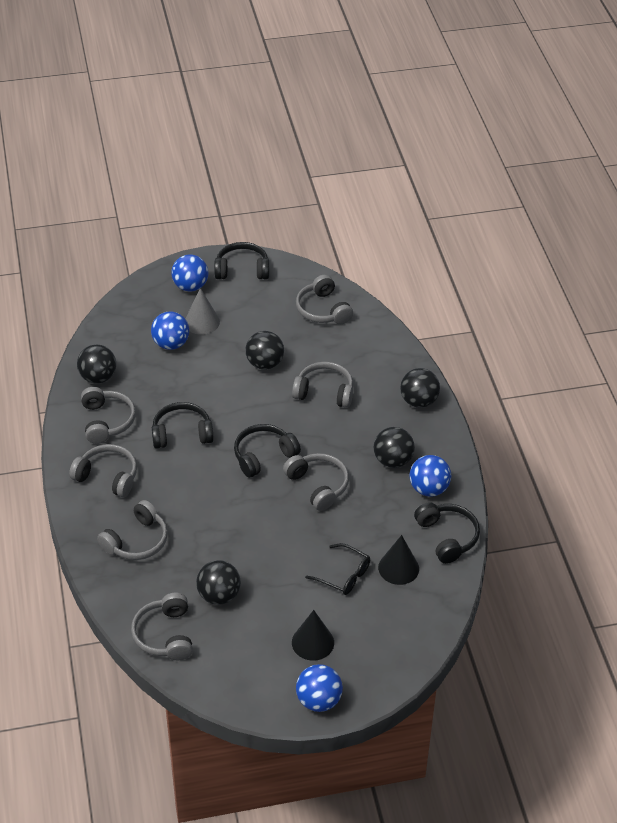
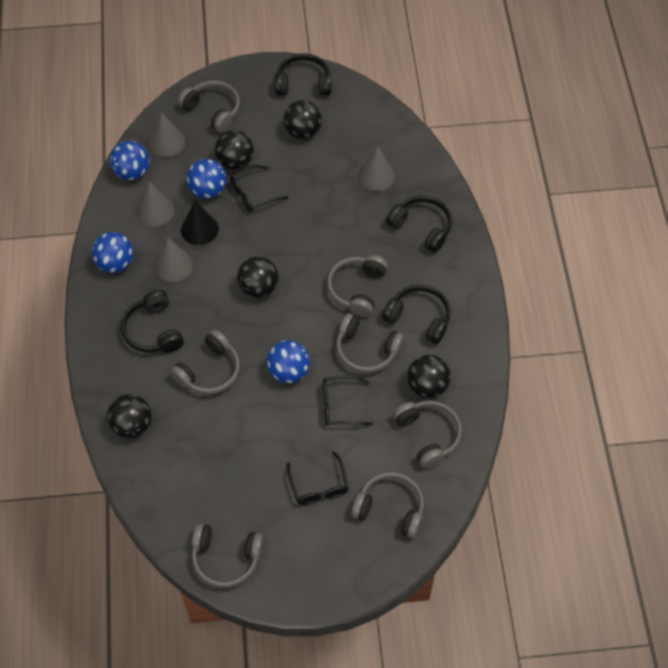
black cone: [292,610,334,661] [378,535,419,585] = 2 -> [181,200,219,245] = 1
black glasses: [305,543,370,595] = 1 -> [230,165,288,212] [287,451,349,505] [323,376,373,425] = 3
grey cone: [185,288,220,335] = 1 -> [137,181,174,226] [149,112,185,157] [155,238,193,282] [358,146,395,191] = 4

